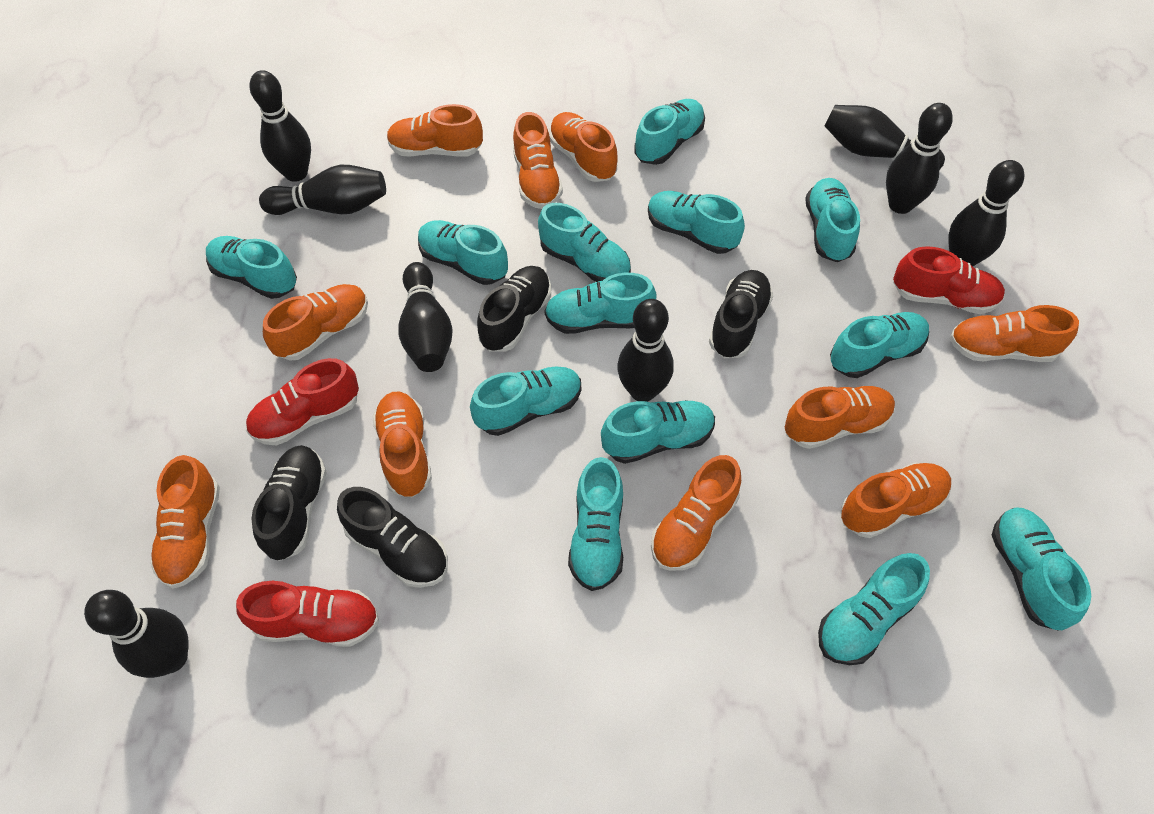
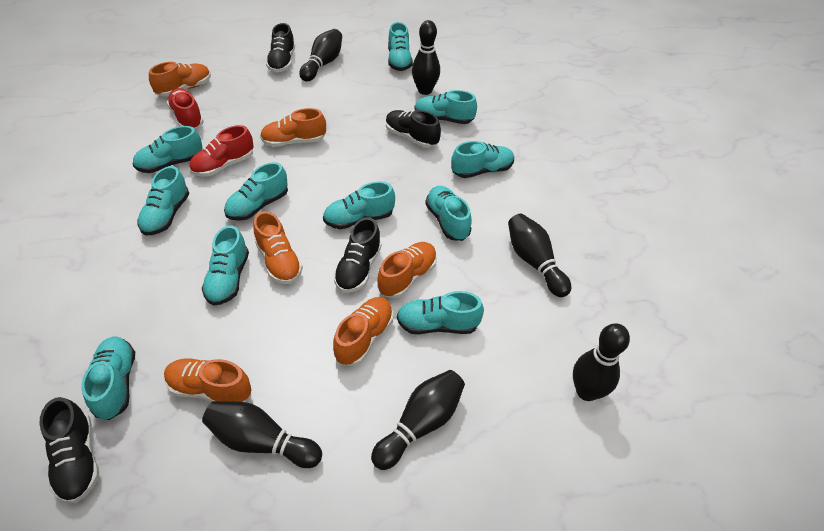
black bowling pin: [84,590,188,678] [249,70,311,182] [259,165,386,215] [398,262,453,372] [617,299,674,402] [824,105,945,170] [886,103,953,214] [948,160,1024,266] = 8 -> [202,401,322,468] [299,29,342,82] [371,370,465,470] [412,20,440,95] [508,213,571,297] [573,324,630,401] = 6
orange shoe: [150,455,220,589] [263,284,368,361] [372,392,432,497] [387,104,483,157] [513,112,563,209] [549,112,618,182] [651,455,741,571] [785,386,895,449] [841,462,951,538] [949,305,1079,362] = 10 -> [149,62,211,97] [164,358,251,402] [253,211,303,284] [260,108,326,147] [333,297,393,366] [377,242,437,298] = 6
red shoe: [236,581,379,647] [246,358,359,445] [893,246,1005,314] = 3 -> [167,88,204,129] [189,125,254,177] = 2
turquoise shoe: [206,236,297,299] [418,220,508,285] [470,366,581,436] [538,203,631,282] [544,273,657,334] [568,457,623,591] [601,400,715,464] [634,99,705,165] [648,191,745,254] [805,178,860,262] [818,553,930,665] [830,312,929,378] [992,507,1091,631] = 13 -> [81,337,135,420] [133,126,202,173] [137,166,189,235] [202,225,249,305] [224,162,288,221] [323,182,395,229] [388,22,413,71] [397,291,484,334] [415,90,477,124] [425,186,472,241] [451,141,514,178] = 11

